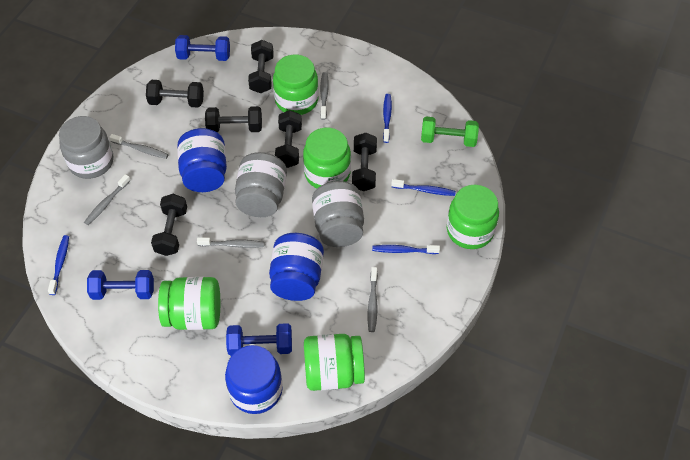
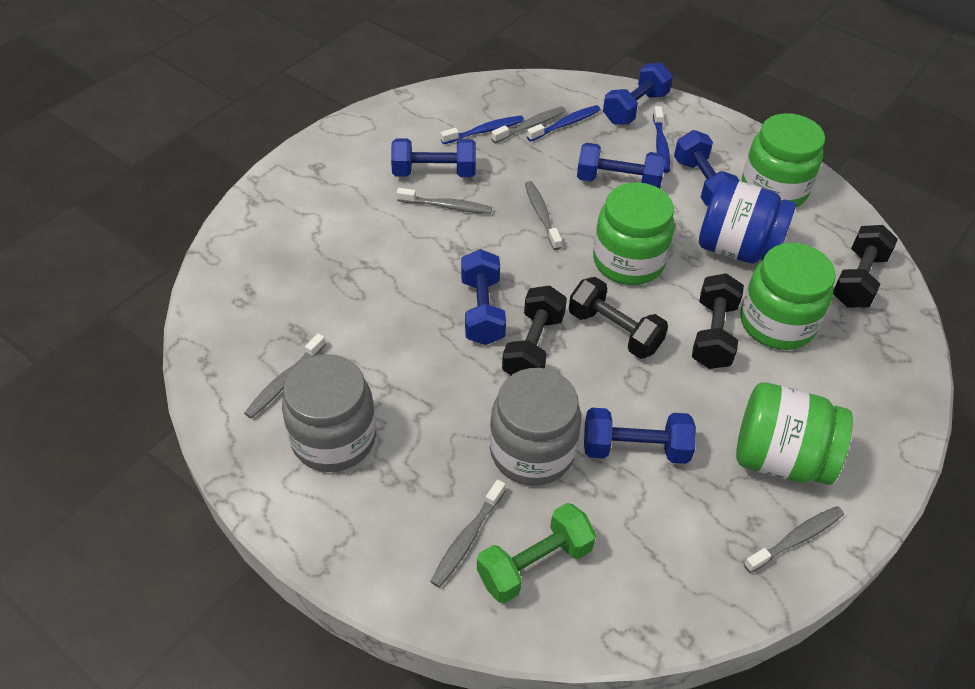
black dumbbell: [146,80,204,107] [151,194,187,256] [205,106,262,132] [248,40,274,93] [275,110,302,168] [352,133,377,191] = 6 -> [502,285,567,375] [569,277,668,359] [692,273,744,369] [833,225,898,308] = 4
blue dumbbell: [87,270,154,300] [175,35,230,61] [226,323,292,356] = 3 -> [391,138,476,177] [461,249,506,345] [577,143,665,189] [584,408,696,464] [603,63,673,125] [674,130,740,206] = 6
blue jar: [177,128,227,192] [225,345,283,414] [269,233,324,301] = 3 -> [699,178,796,263] = 1
blue toothbrush: [48,235,69,295] [372,245,440,254] [383,94,392,143] [391,179,456,196] = 4 -> [441,115,524,144] [527,105,601,141] [653,106,670,173] = 3
green jar: [158,277,220,330] [273,55,319,115] [303,128,351,189] [304,334,365,391] [447,185,499,249] = 5 -> [593,182,675,285] [736,382,853,485] [740,243,836,350] [742,113,825,207] = 4
grey jar: [59,116,114,179] [235,152,287,217] [312,181,364,247] = 3 -> [282,355,376,472] [490,368,581,486] = 2
grey toothbrush: [84,174,131,225] [109,134,169,159] [197,237,265,248] [320,72,329,120] [368,267,378,332] = 5 -> [244,333,326,419] [396,188,492,214] [430,480,506,588] [491,107,566,143] [525,181,562,250] [744,506,844,573] = 6

